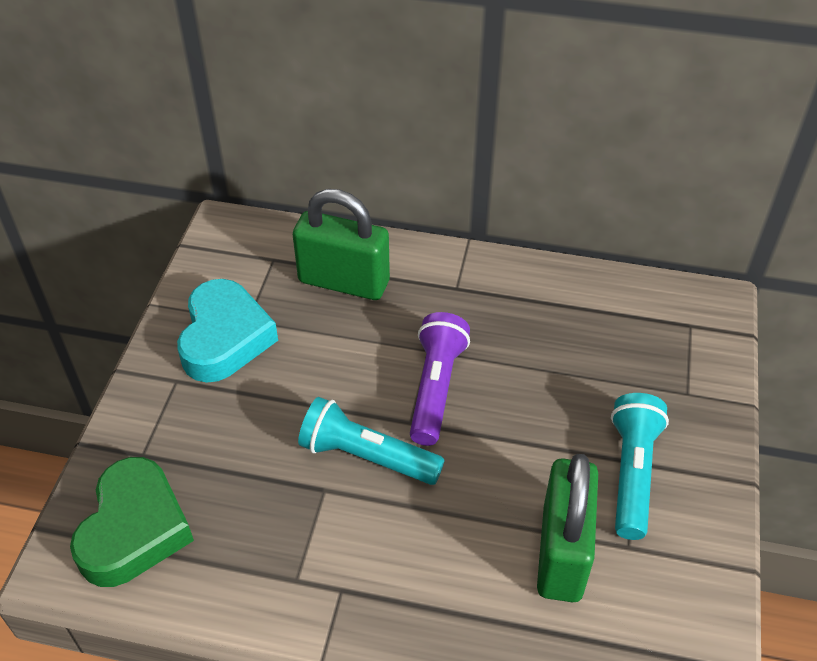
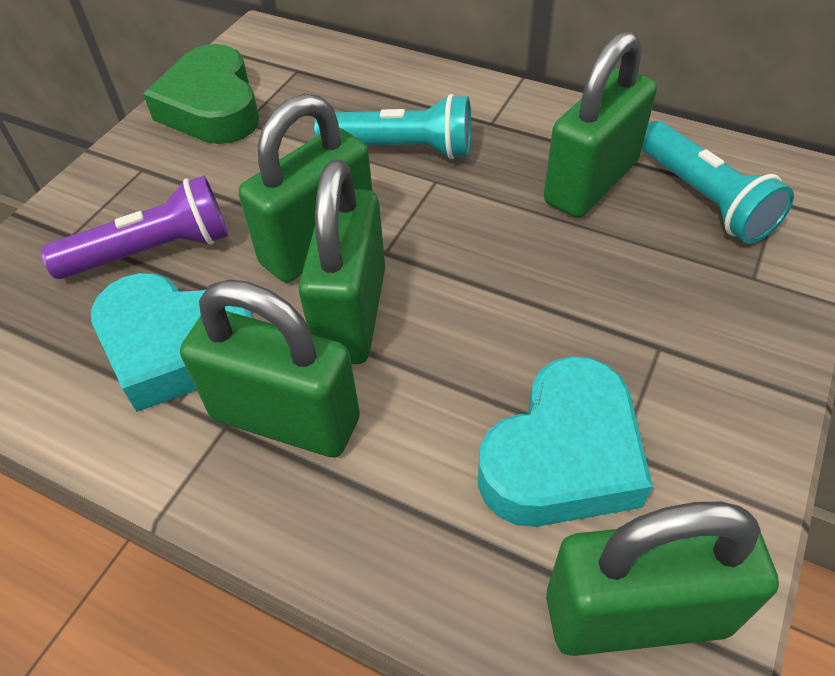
green padlock: [293,189,390,300] [537,454,598,602] = 2 -> [180,279,360,457] [238,93,372,283] [299,159,385,364] [544,31,657,218] [546,502,779,656] = 5
turquoise heart: [177,279,278,383] = 1 -> [91,273,254,412] [478,356,653,527] = 2

